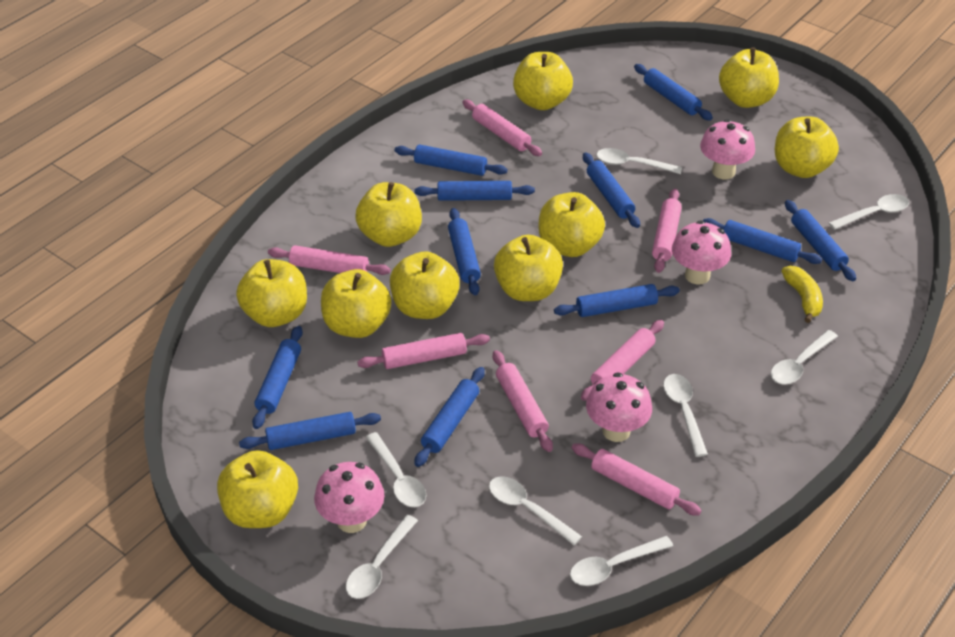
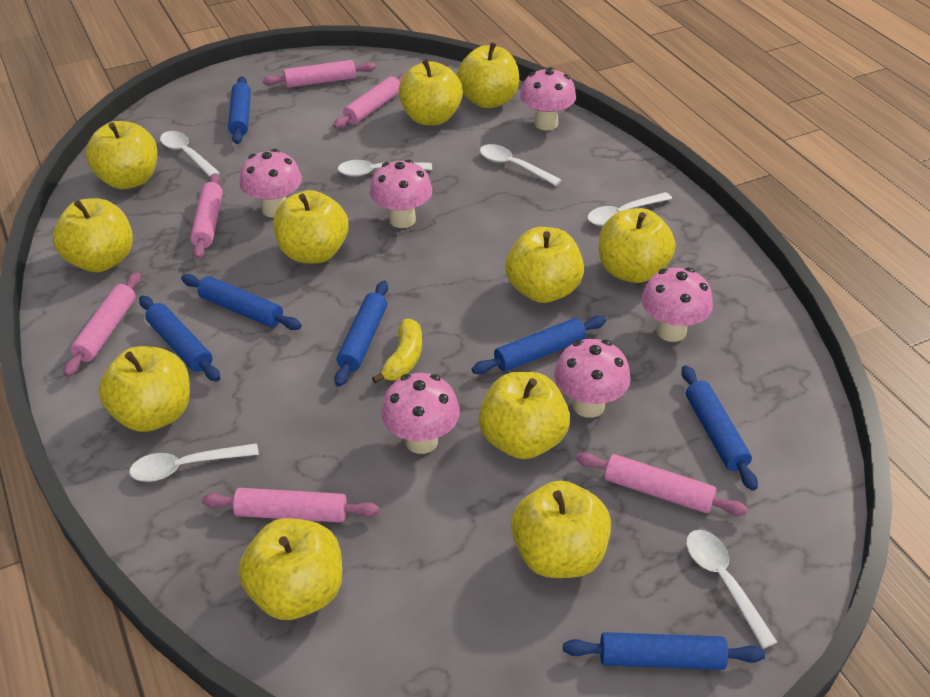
blue rolling pin: [239,412,381,450] [252,326,303,429] [394,145,507,176] [414,367,485,467] [415,181,535,201] [448,208,481,295] [554,284,680,317] [583,152,640,228] [634,64,713,121] [703,218,822,264] [785,200,856,281] = 11 -> [139,295,220,382] [181,274,302,330] [228,76,251,144] [334,281,388,387] [472,316,606,374] [563,632,765,670] [681,365,758,491] = 7
pink mushroom: [314,462,384,533] [586,372,652,442] [672,220,731,285] [700,119,755,179] = 4 -> [239,149,302,218] [370,159,432,228] [381,373,460,454] [520,67,576,130] [554,339,631,418] [641,267,713,342] = 6
pink rolling pin: [268,245,391,275] [357,333,490,369] [462,100,542,156] [493,350,553,452] [572,443,702,516] [581,320,664,401] [652,189,682,273] = 7 -> [63,272,141,377] [190,173,223,259] [201,488,379,522] [262,60,376,88] [333,73,405,129] [576,452,748,516] = 6
white spoon: [346,515,418,599] [366,432,426,507] [489,476,582,545] [570,536,673,586] [596,148,682,174] [663,374,708,457] [771,330,838,385] [829,194,909,230] = 8 -> [129,443,259,482] [160,131,220,177] [338,160,432,177] [480,144,562,186] [588,192,672,226] [686,530,777,649] = 6
yellow apple: [217,450,298,528] [236,259,307,327] [321,269,391,338] [355,182,422,247] [390,251,460,319] [494,235,563,301] [513,52,573,110] [539,192,605,257] [719,48,779,108] [775,117,839,178] = 10 -> [53,198,133,272] [86,121,157,189] [98,346,190,432] [239,518,342,620] [273,190,349,264] [399,59,463,125] [457,42,519,108] [479,372,570,459] [506,227,584,303] [511,481,611,578] [599,208,676,283] = 11

